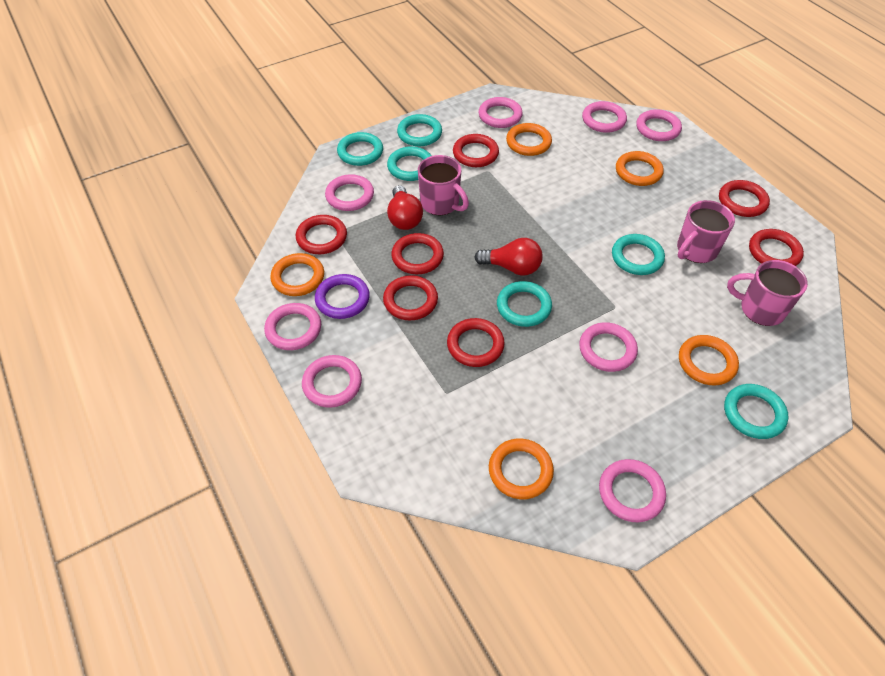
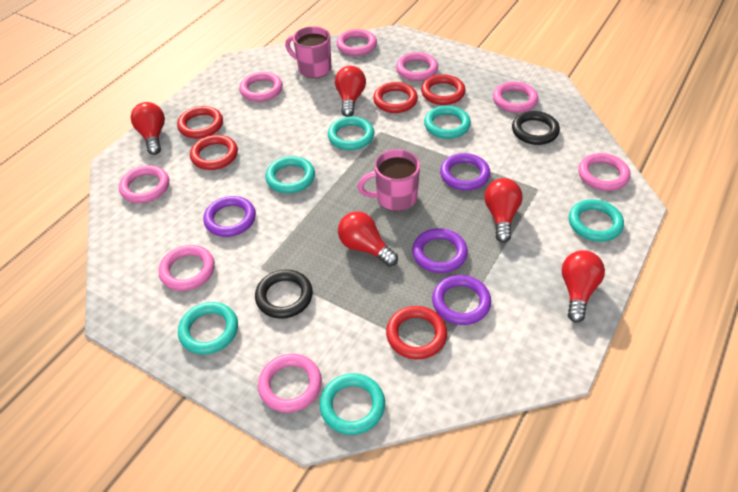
black ring: none = 0 -> [255,270,313,319] [512,111,560,145] = 2
orange ring: [270,253,324,296] [489,439,554,499] [506,123,552,156] [616,151,664,186] [679,335,739,385] = 5 -> none = 0
pink mug: [418,155,469,215] [677,200,735,263] [727,260,808,326] = 3 -> [285,26,331,78] [357,149,420,211] = 2
purple ring: [315,274,370,319] = 1 -> [203,196,256,237] [412,228,468,273] [432,275,491,325] [440,153,490,191] = 4
red light bulb: [387,185,423,230] [474,238,543,276] = 2 -> [131,102,165,155] [335,66,366,117] [338,211,398,267] [485,178,523,243] [562,250,605,323] = 5
red ring: [296,215,347,254] [383,275,438,321] [391,233,444,274] [447,318,505,367] [453,134,499,167] [719,180,770,217] [749,229,804,266] = 7 -> [177,106,223,139] [190,135,238,170] [373,82,418,113] [386,306,447,359] [421,74,466,105] = 5

